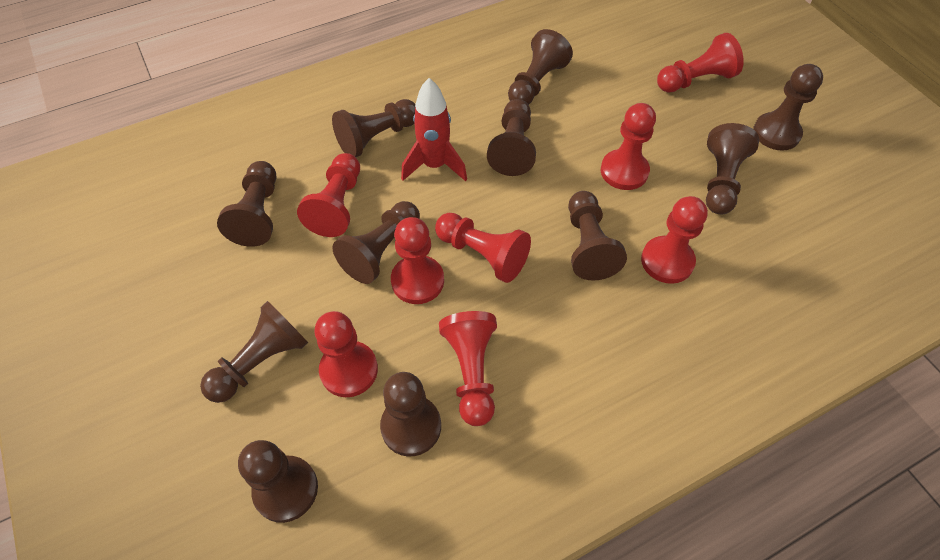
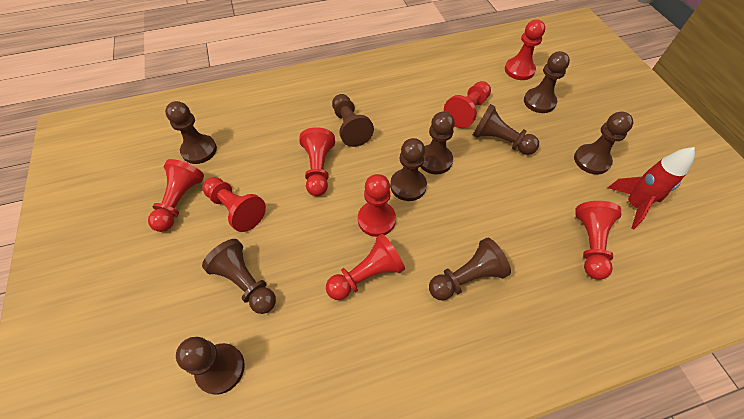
brown pawn: [200,301,308,403] [217,161,276,247] [238,440,318,523] [332,99,415,157] [332,201,420,284] [380,372,441,457] [487,99,536,176] [508,29,573,105] [568,191,627,281] [706,123,759,214] [753,64,823,151] = 11 -> [165,101,217,164] [176,337,245,395] [202,239,276,314] [332,94,374,147] [390,138,427,201] [421,111,455,174] [429,238,511,301] [473,104,539,155] [524,51,570,113] [574,112,634,174] = 10

